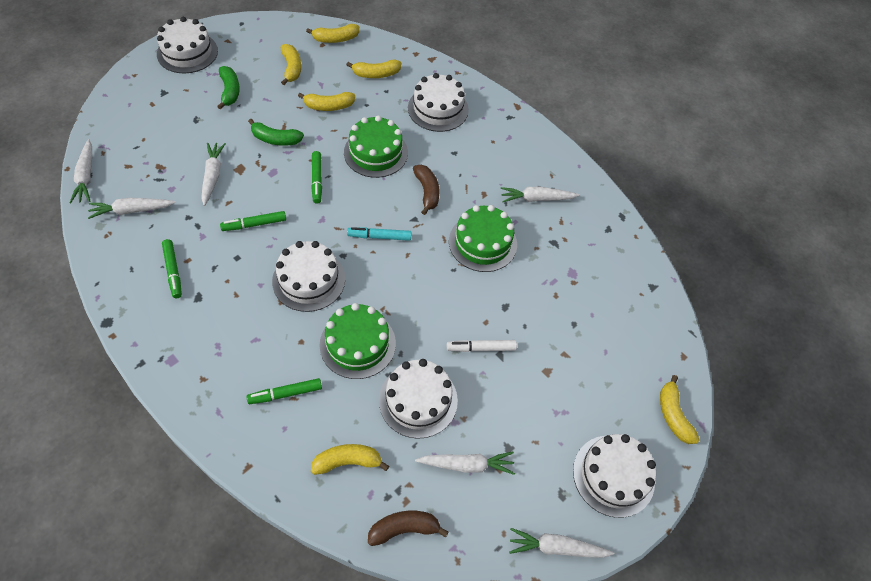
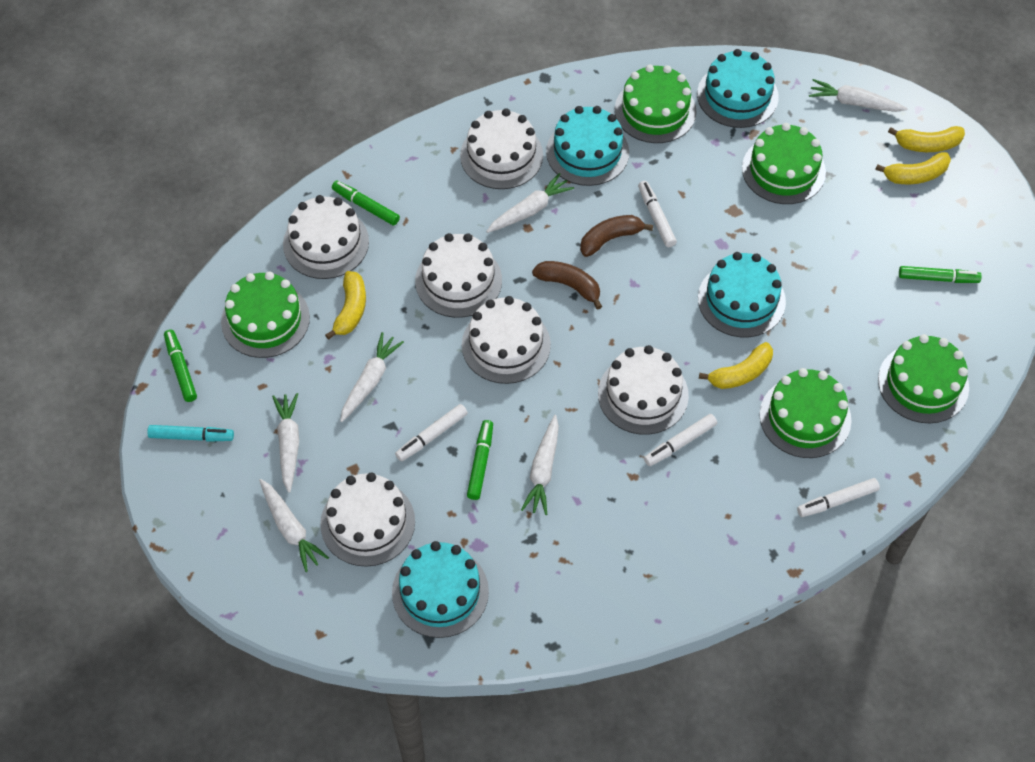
green banana: [217,66,240,110] [248,119,304,146] = 2 -> none = 0
green cake: [320,303,396,379] [344,115,408,178] [449,205,517,272] = 3 -> [221,271,310,358] [615,64,696,143] [742,123,826,204] [760,368,852,458] [878,334,969,423] = 5
turquoise cake: none = 0 -> [392,541,489,638] [546,106,629,186] [697,49,779,128] [698,252,786,337] = 4
white cake: [157,17,218,73] [272,241,345,312] [379,359,458,439] [408,73,469,132] [573,434,656,518] = 5 -> [283,195,369,279] [320,473,415,567] [415,233,502,318] [460,108,543,189] [462,296,551,384] [598,345,689,435] = 6
white marker: [447,340,517,352] = 1 -> [395,404,468,461] [638,181,677,247] [644,414,717,466] [797,478,880,517] = 4
yellow banana: [281,44,301,85] [298,92,355,111] [306,24,359,43] [311,444,389,475] [347,60,401,78] [660,375,700,444] = 6 -> [325,271,366,340] [699,342,773,389] [875,152,951,184] [888,126,965,152] = 4

